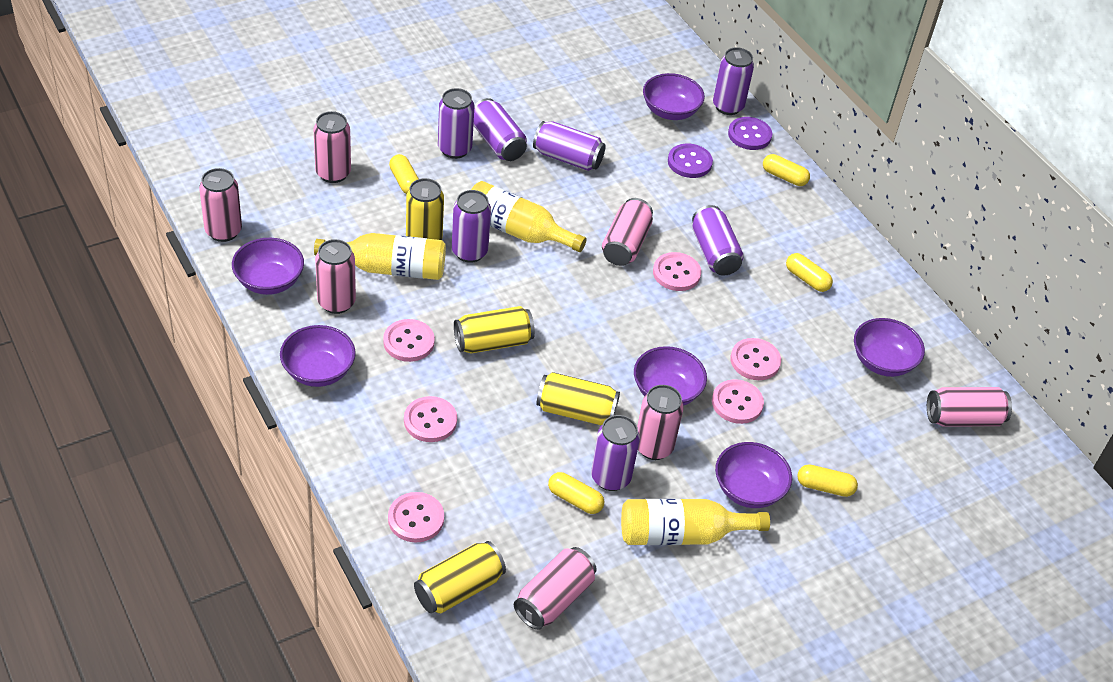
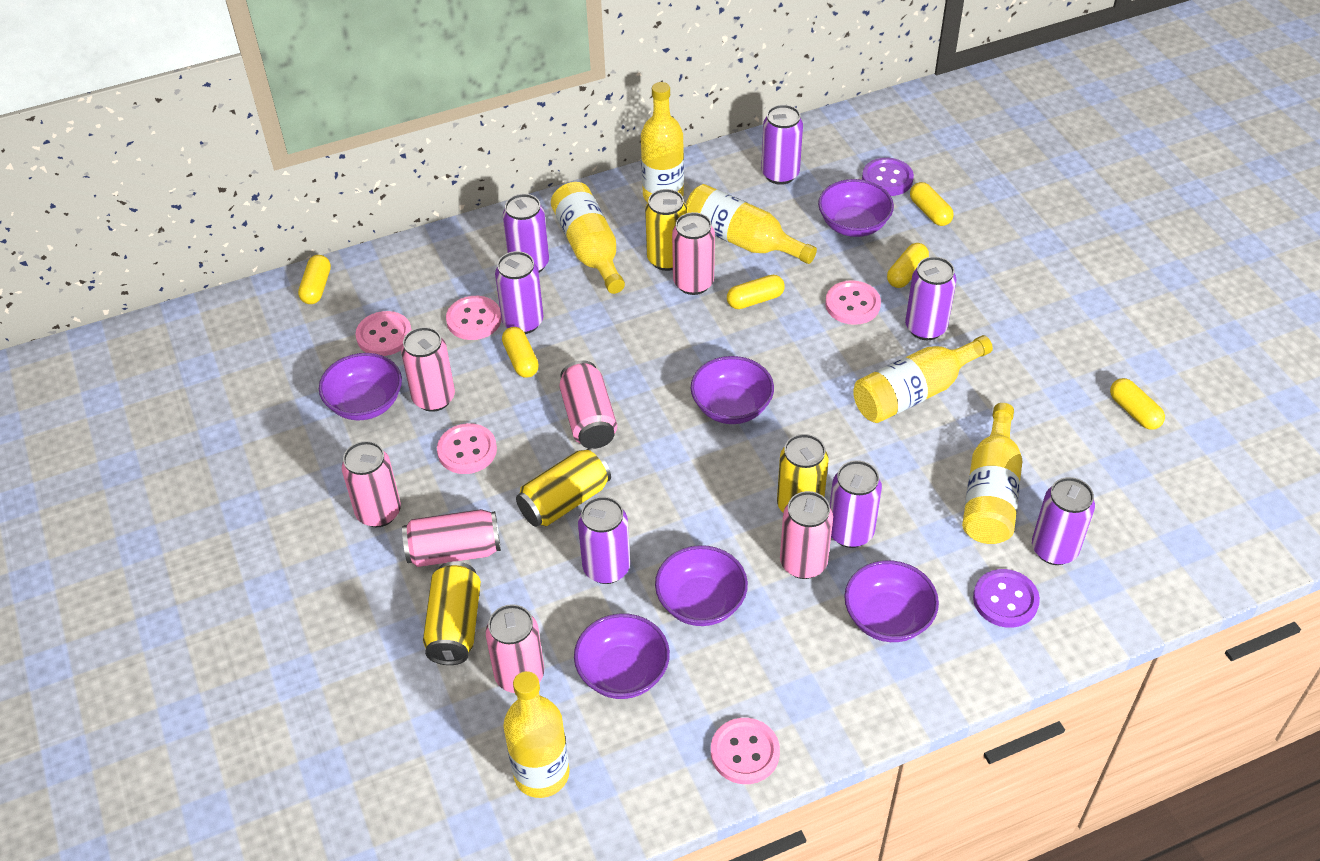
pink button: [383,319,435,362] [388,492,444,543] [404,396,457,442] [653,252,701,291] [712,379,764,424] [730,338,781,380] = 6 -> [355,311,412,356] [437,423,497,474] [446,296,501,340] [711,718,780,784] [825,280,881,325] = 5
yellow bottle: [314,233,446,280] [471,181,587,252] [621,499,770,545] = 3 -> [503,671,570,798] [551,182,625,294] [641,82,684,202] [686,184,817,264] [853,335,993,423] [962,403,1022,544] = 6
yellow capsule: [389,154,419,194] [548,472,604,514] [763,154,810,186] [786,253,833,292] [797,464,858,497] = 5 -> [298,255,331,304] [502,327,539,378] [727,275,785,309] [887,243,929,288] [910,182,954,226] [1110,378,1165,430] = 6

